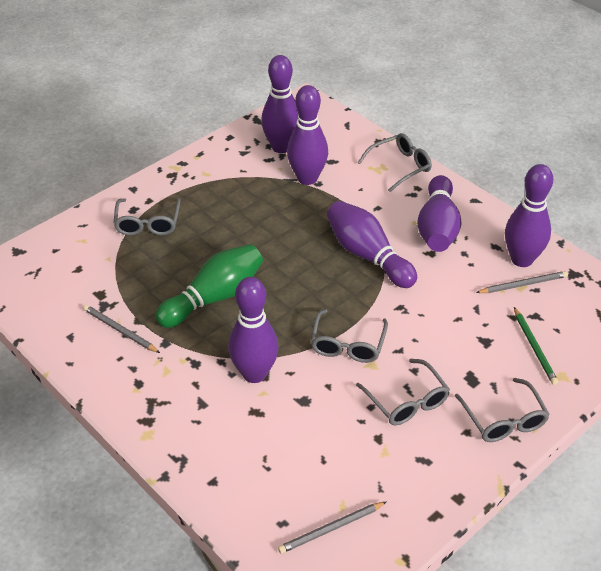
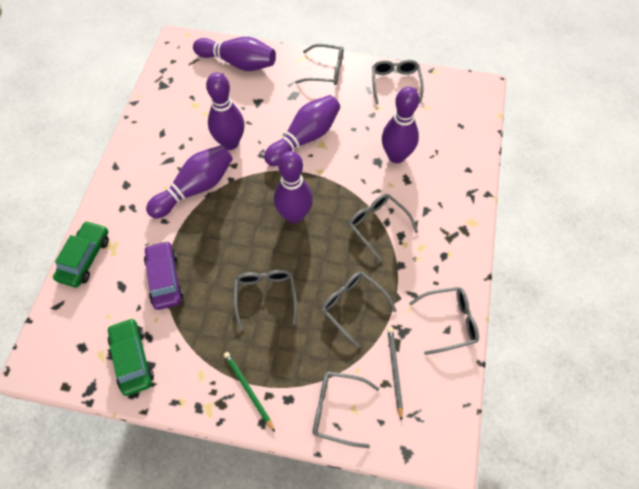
green bowling pin: [155,244,263,328] = 1 -> none = 0
green car: none = 0 -> [53,221,109,288] [108,318,154,396] = 2
grey glasses: [113,198,181,236] [310,309,388,363] [356,359,450,425] [358,133,432,192] [455,378,550,442] = 5 -> [234,269,297,330] [295,44,343,85] [313,371,379,448] [321,272,397,348] [348,194,418,261] [372,60,424,105] [409,287,479,355] = 7
grey pencil: [83,305,160,353] [278,502,386,554] [476,271,568,293] = 3 -> [387,328,403,421] = 1
purple car: none = 0 -> [144,241,184,310] = 1

